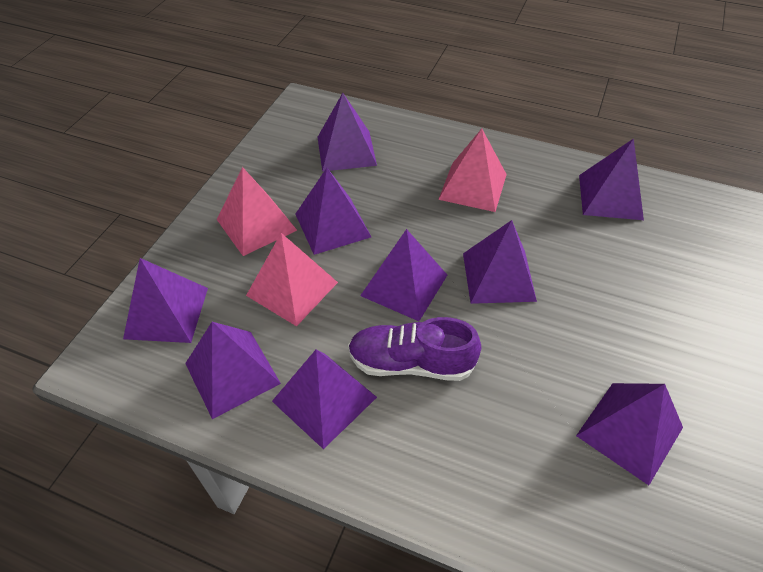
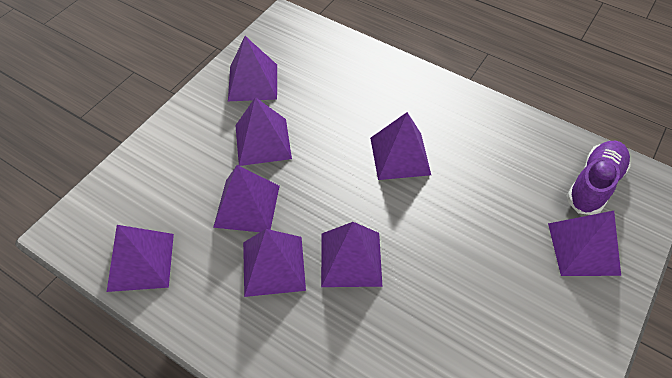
pink pyramid: [216,167,297,256] [246,233,338,326] [438,129,507,212] = 3 -> none = 0
purple pyramid: [123,258,208,343] [185,322,281,419] [272,349,377,449] [295,168,371,255] [318,93,377,172] [360,229,447,321] [463,220,537,304] [576,383,683,485] [579,138,644,220] = 9 -> [107,225,174,292] [213,165,280,232] [228,36,277,101] [235,97,292,166] [243,229,306,297] [321,222,383,287] [370,112,431,180] [548,211,621,276] = 8

